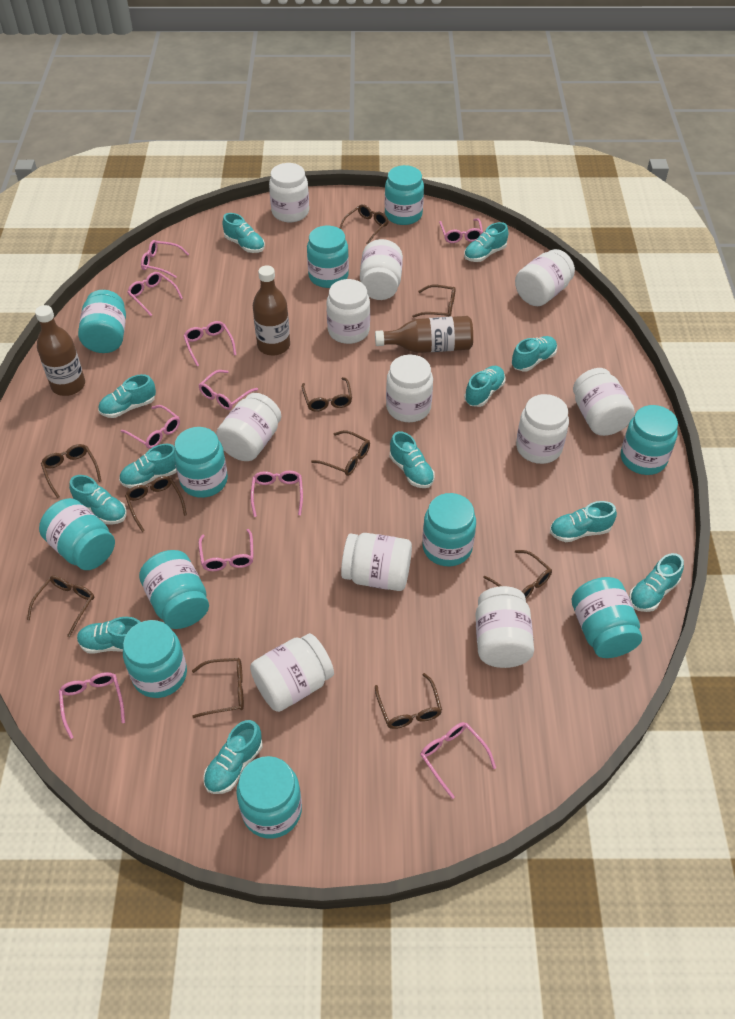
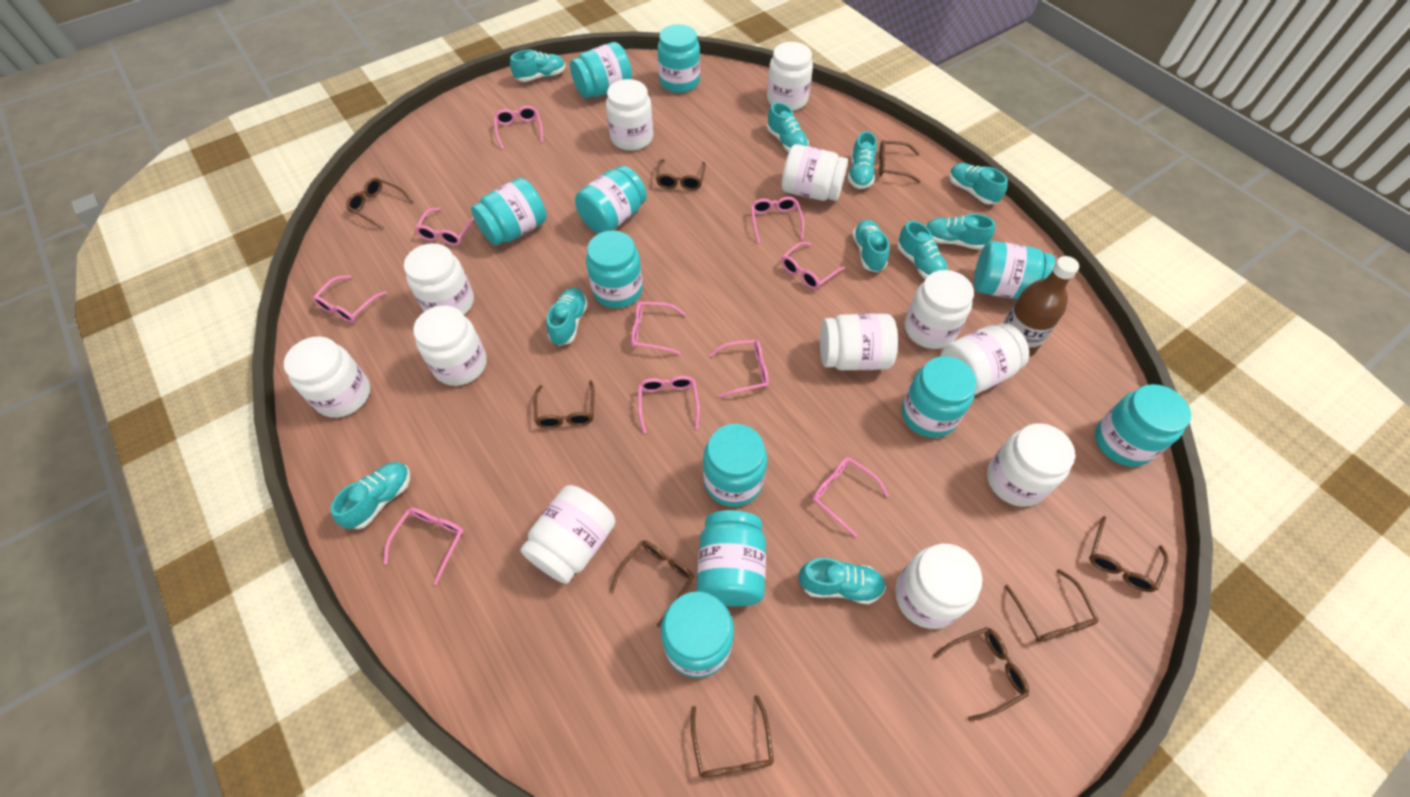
brown bottle: [35,305,85,396] [253,265,290,356] [375,316,473,353] = 3 -> [1003,256,1079,357] = 1
brown glasses: [27,576,94,638] [41,444,102,498] [125,476,187,532] [192,658,244,718] [302,377,352,412] [311,430,370,476] [339,204,388,245] [375,673,442,729] [412,285,456,318] [483,550,552,599] = 10 -> [346,178,413,230] [533,380,594,429] [610,540,694,628] [656,159,706,190] [691,695,774,778] [879,140,920,183] [933,627,1029,721] [1004,569,1099,642] [1089,516,1168,592] = 9
turquoise shoe: [69,475,127,525] [77,617,140,654] [98,374,156,418] [119,444,177,488] [203,720,262,794] [222,213,265,253] [390,431,435,488] [464,222,508,262] [464,366,505,407] [512,336,557,372] [550,501,617,542] [629,553,684,612] = 12 -> [331,462,410,529] [510,50,566,82] [546,288,588,346] [767,102,809,152] [798,558,886,604] [848,131,877,189] [852,220,889,272] [898,221,948,279] [926,214,995,250] [949,163,1008,205] = 10
white jar: [216,393,281,461] [250,633,334,712] [269,163,309,222] [327,279,370,344] [341,533,412,591] [360,239,403,300] [386,354,433,422] [475,586,534,668] [515,249,575,306] [516,394,569,464] [573,368,635,436] = 11 -> [284,337,370,418] [404,243,474,315] [413,306,487,386] [521,485,616,584] [606,79,653,151] [767,42,813,111] [782,144,848,201] [820,314,898,370] [895,544,983,629] [905,270,974,349] [940,323,1029,395] [987,423,1075,507] = 12

